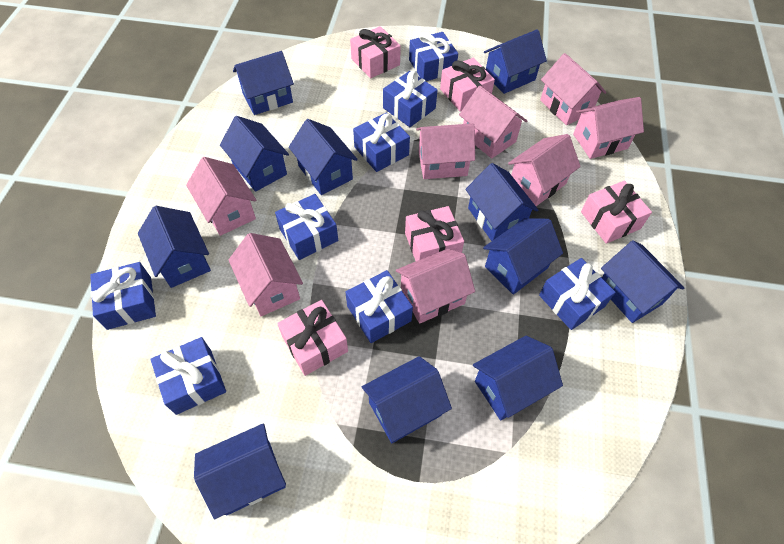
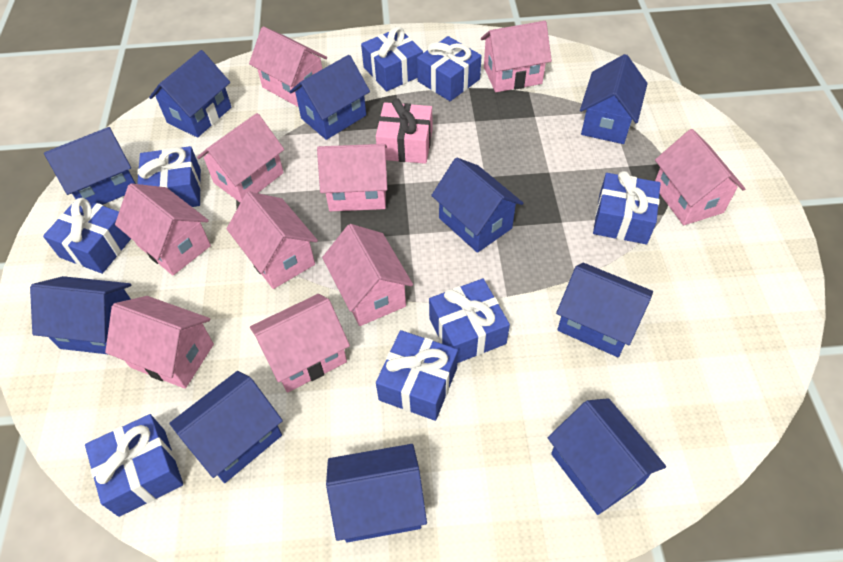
blue house: [138,206,211,288] [194,423,286,519] [220,116,289,192] [233,51,294,115] [289,119,358,195] [362,356,452,443] [465,163,539,241] [473,336,563,420] [483,218,563,295] [484,29,547,94] [601,240,684,323] = 11 -> [30,276,131,355] [44,127,136,205] [149,50,231,138] [169,371,283,483] [289,55,370,140] [326,444,427,543] [431,158,523,253] [548,398,666,515] [556,263,653,357] [580,54,648,144] = 10
pink gift: [277,300,348,376] [350,26,401,78] [405,206,464,261] [440,58,495,112] [581,181,652,244] = 5 -> [376,98,433,164] = 1
pink house: [186,157,256,236] [228,233,303,316] [396,249,475,324] [416,123,475,179] [459,86,527,159] [508,134,581,206] [540,53,606,125] [573,97,644,159] = 8 -> [105,296,214,389] [115,183,211,275] [197,113,284,203] [227,191,318,289] [249,26,327,107] [250,294,350,392] [317,144,387,211] [322,224,413,326] [481,21,552,92] [655,129,745,225] = 10

